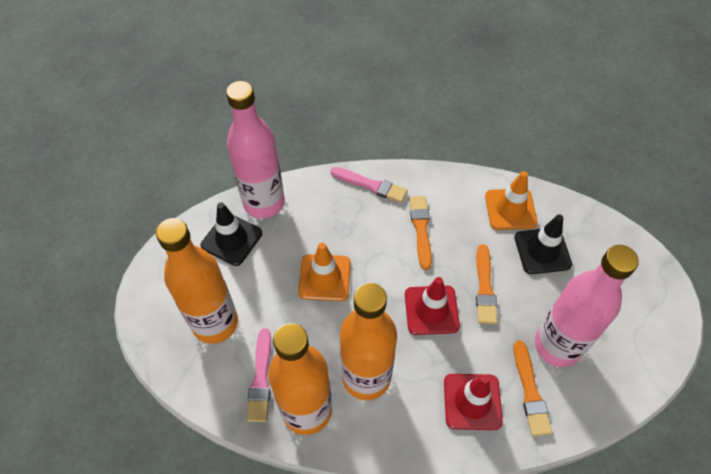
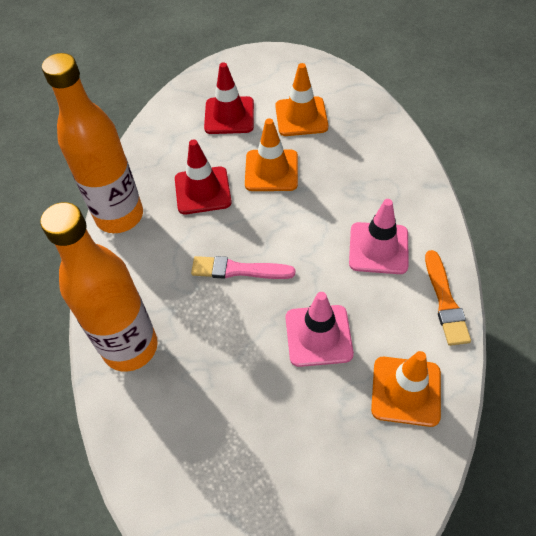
black traffic cone: [201,202,262,266] [515,214,572,274] = 2 -> none = 0
orange bottle: [156,218,238,344] [269,323,332,435] [340,283,397,400] = 3 -> [40,202,158,372] [42,53,143,233] = 2
orange brush: [409,196,432,270] [476,244,497,324] [514,340,552,436] = 3 -> [425,250,471,346] = 1
orange traffic cone: [298,243,351,301] [485,171,538,230] = 2 -> [245,118,298,191] [275,63,328,136] [371,351,441,427] = 3
pink bottle: [226,81,285,219] [535,245,639,367] = 2 -> none = 0
pink brush: [246,328,271,422] [331,167,408,203] = 2 -> [191,256,295,279] = 1
pink traffic cone: none = 0 -> [286,292,354,367] [349,199,409,274] = 2

